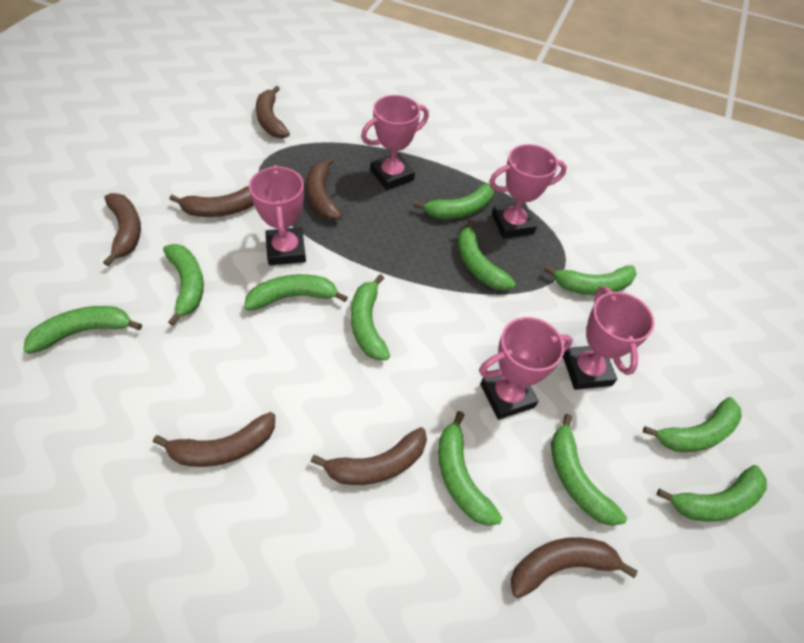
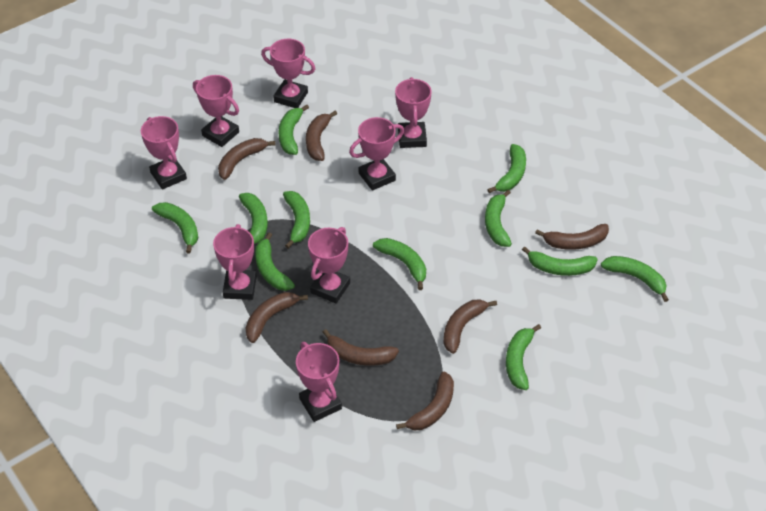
pink trophy: [249,165,306,266] [361,95,429,190] [479,317,573,420] [489,144,567,239] [563,286,655,390] = 5 -> [141,116,187,189] [193,75,239,147] [213,224,257,300] [261,39,315,108] [296,342,342,422] [308,227,350,304] [349,117,404,190] [395,77,432,148] = 8

